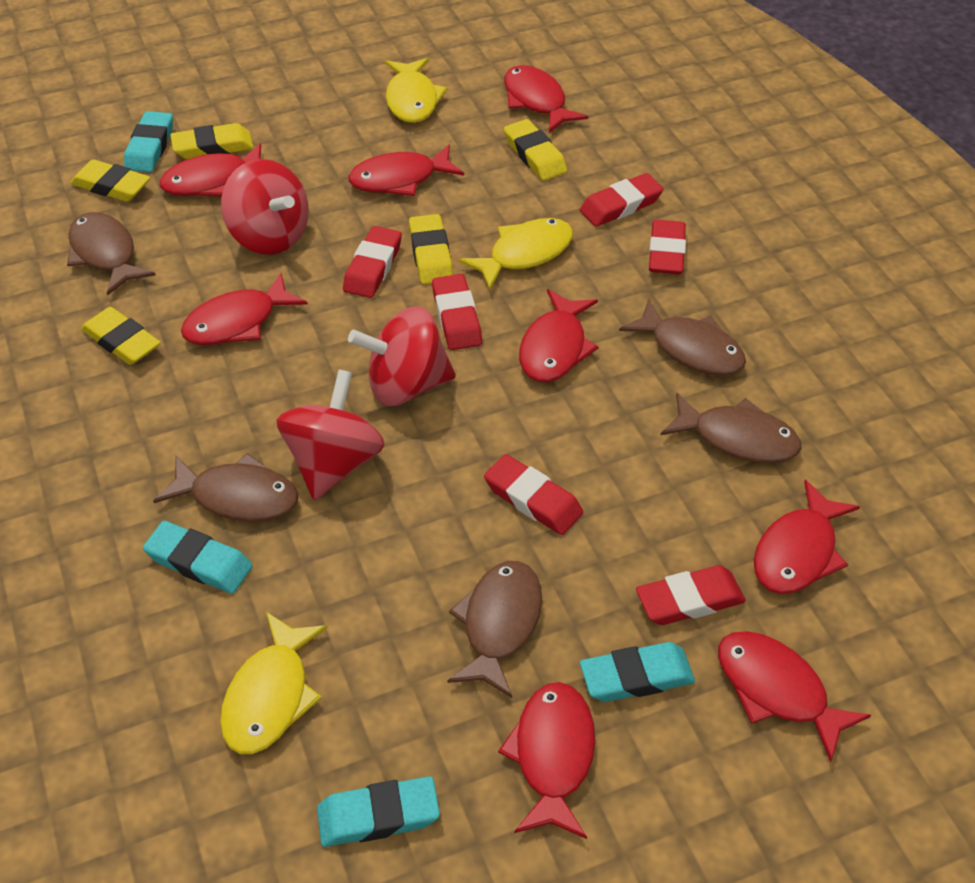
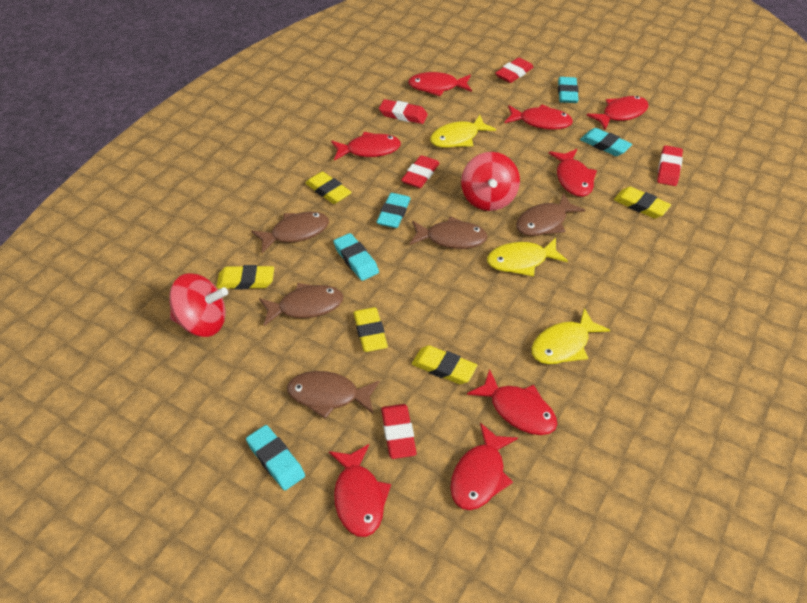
red eraser: [343,226,402,298] [432,274,482,350] [484,454,583,535] [580,173,664,227] [636,565,746,625] [649,220,686,274] = 6 -> [379,99,428,124] [381,404,417,459] [401,155,439,188] [495,58,534,83] [657,145,683,186] = 5
red spinning top: [221,159,309,255] [277,370,385,500] [348,307,456,406] = 3 -> [169,273,228,337] [461,152,520,211] = 2
turquoise eraser: [124,111,173,172] [143,521,253,594] [317,776,440,847] [580,642,695,702] = 4 -> [246,425,305,490] [333,233,379,281] [376,193,411,228] [558,77,579,103] [580,128,632,156] = 5

